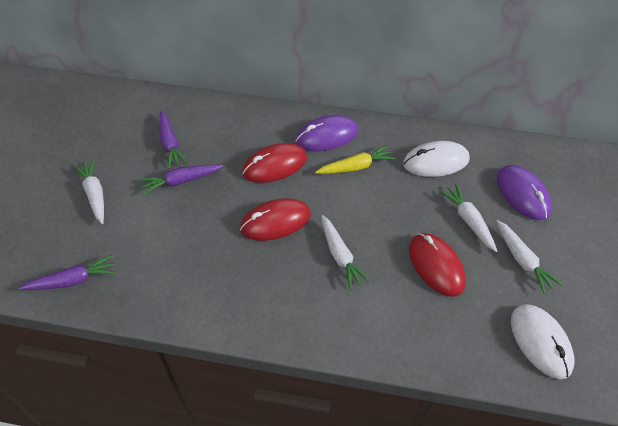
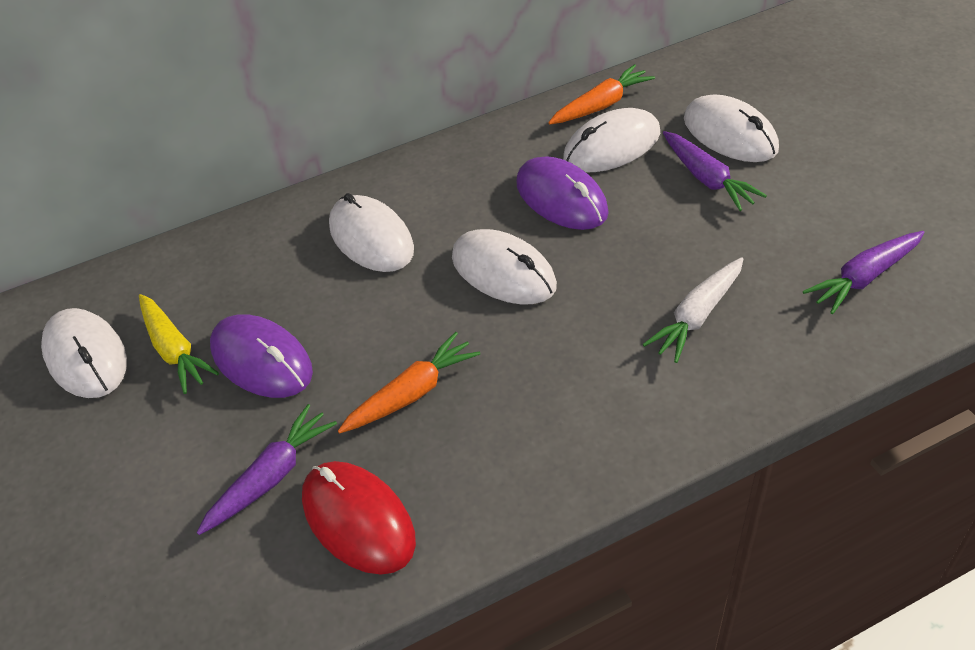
orange carrot: none = 0 -> [338,332,480,433] [548,64,655,125] = 2
red mouse: [240,198,311,241] [242,143,307,183] [409,233,466,297] = 3 -> [302,461,416,575] = 1
white carrot: [73,159,104,224] [321,215,371,290] [439,184,497,252] [496,220,562,294] = 4 -> [643,257,743,363] = 1
white mouse: [403,141,470,177] [511,304,575,379] = 2 -> [41,308,127,398] [329,193,414,272] [452,229,557,304] [563,108,660,172] [684,94,779,162] = 5

